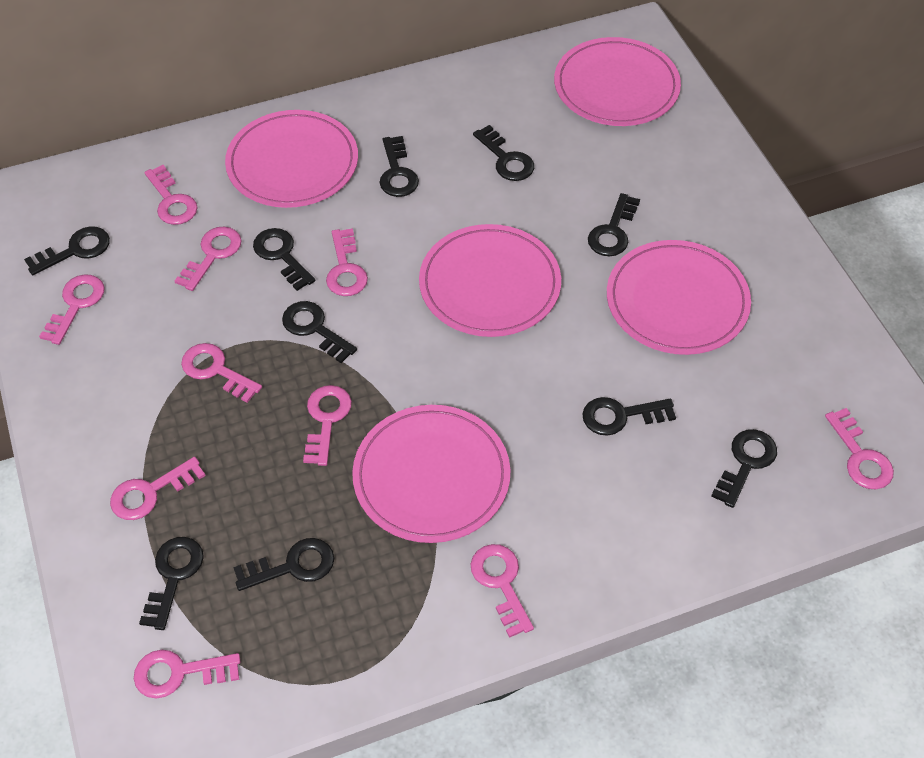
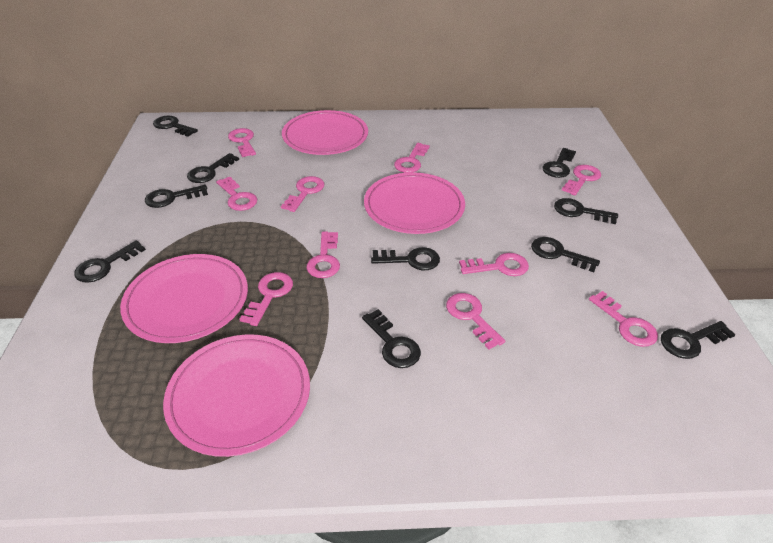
pink plate: [225,110,358,208] [352,405,510,543] [419,224,561,337] [554,37,681,126] [607,240,751,355] = 5 -> [120,254,248,343] [163,334,310,457] [282,110,368,155] [364,172,465,234] = 4

